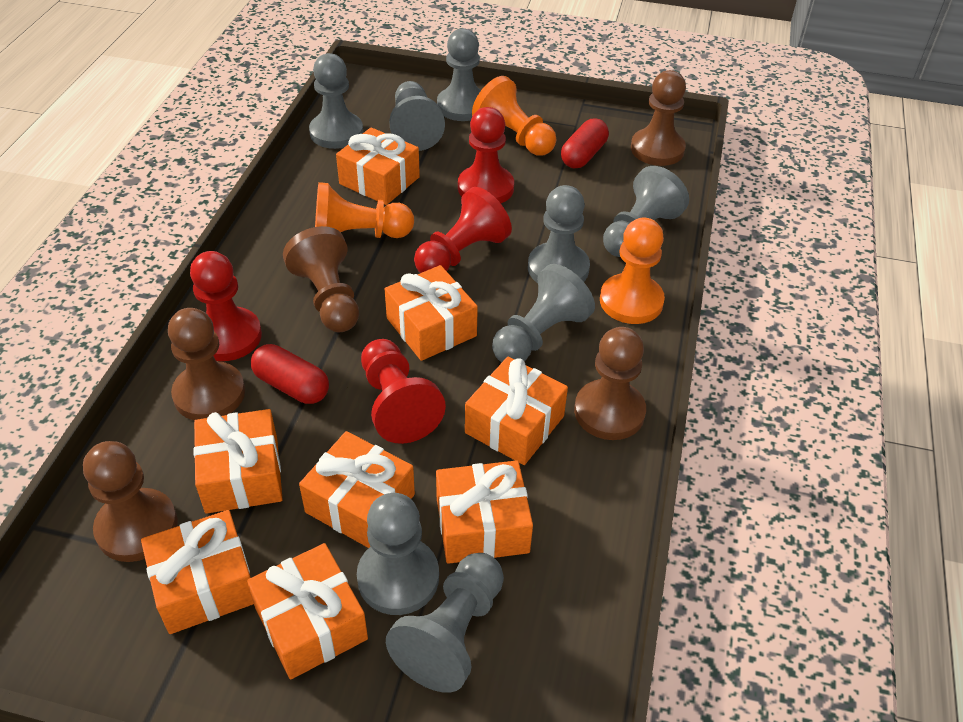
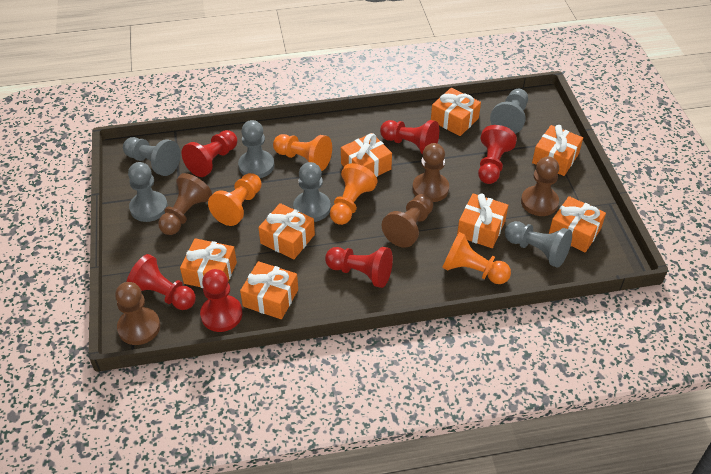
grey pawn: [309,53,363,149] [357,493,439,615] [386,553,504,693] [389,81,445,151] [437,28,481,121] [492,264,595,362] [528,185,590,283] [603,166,689,257] = 8 -> [123,137,181,176] [128,162,168,222] [238,120,274,178] [293,162,331,222] [490,89,528,134] [505,221,572,268] = 6
orange pawn: [315,182,414,238] [472,76,556,156] [600,218,665,324] = 3 -> [208,173,262,226] [273,134,332,171] [330,163,378,225] [442,232,511,284] = 4
red capsule: [251,344,329,404] [561,118,609,168] = 2 -> none = 0
red pawn: [190,251,262,361] [361,339,446,444] [414,187,512,273] [458,107,514,203] = 4 -> [127,254,196,310] [182,130,237,177] [200,269,242,332] [325,247,393,288] [380,120,439,155] [478,125,517,184] = 6

